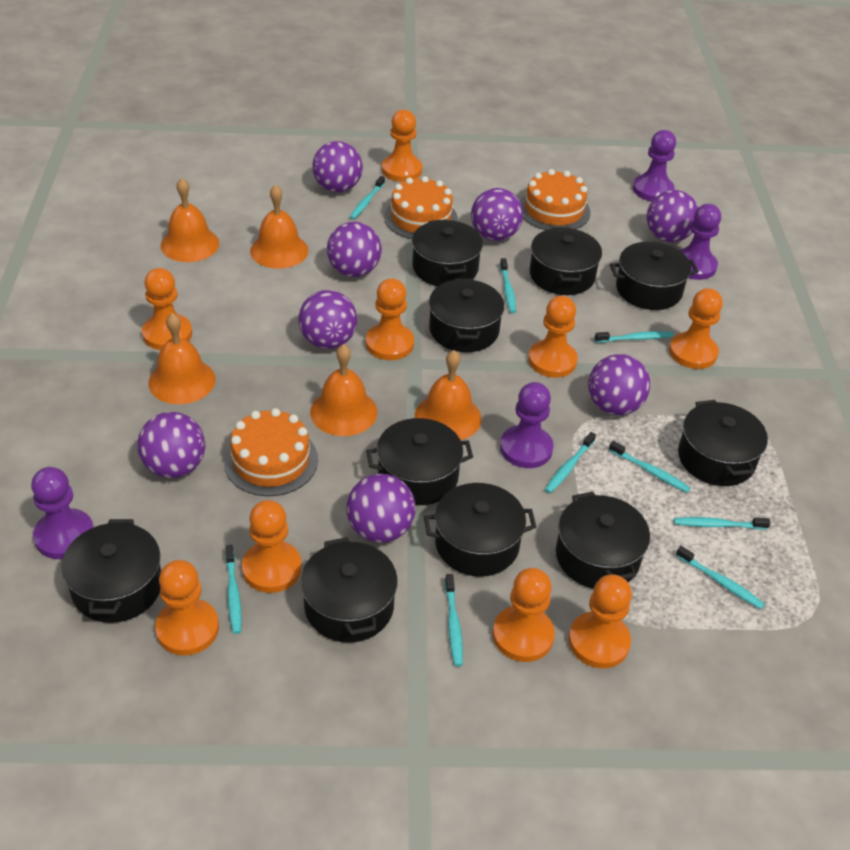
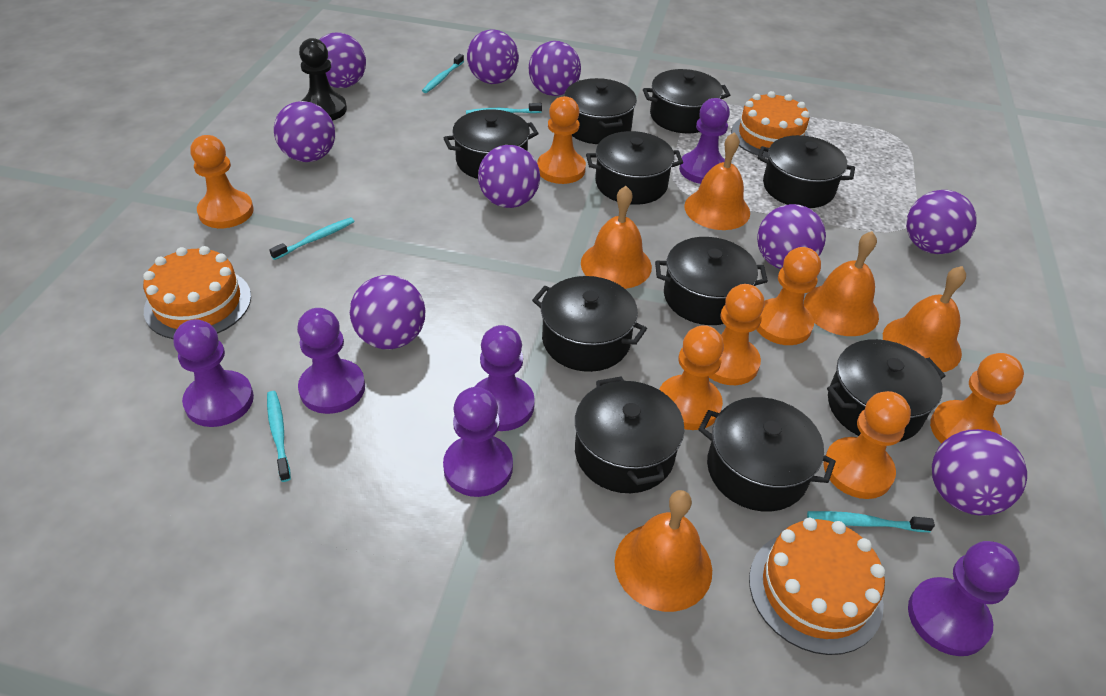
black pawn: none = 0 -> [299,38,347,121] = 1
orange pawn: [142,268,192,350] [155,560,219,655] [242,500,302,593] [366,278,414,360] [382,110,422,182] [493,568,555,662] [528,296,578,377] [568,574,632,668] [669,288,723,369] = 9 -> [191,135,254,228] [537,96,586,184] [659,325,724,430] [709,284,765,385] [756,247,821,345] [823,391,911,499] [930,353,1024,444] = 7
purple ball: [137,412,205,478] [298,290,357,349] [312,141,363,192] [327,222,382,277] [347,474,416,543] [471,188,523,241] [588,354,650,415] [647,190,698,242] = 8 -> [274,101,335,162] [319,32,366,88] [350,275,425,349] [467,29,519,84] [478,145,540,208] [529,41,581,96] [757,204,826,269] [906,190,977,254] [932,429,1027,516] = 9
purple pawn: [31,467,94,559] [500,382,554,468] [633,130,676,201] [679,204,721,280] = 4 -> [173,319,254,427] [297,308,365,414] [443,387,513,497] [475,325,535,431] [679,98,730,184] [908,541,1020,656] = 6
turquoise toothbrush: [225,545,242,634] [350,176,385,219] [445,574,463,666] [500,258,516,313] [545,432,596,493] [595,331,673,343] [609,441,690,493] [674,517,770,530] [676,546,765,609] = 9 -> [267,391,291,482] [269,217,355,260] [422,54,464,93] [466,103,542,114] [807,511,935,532] = 5

